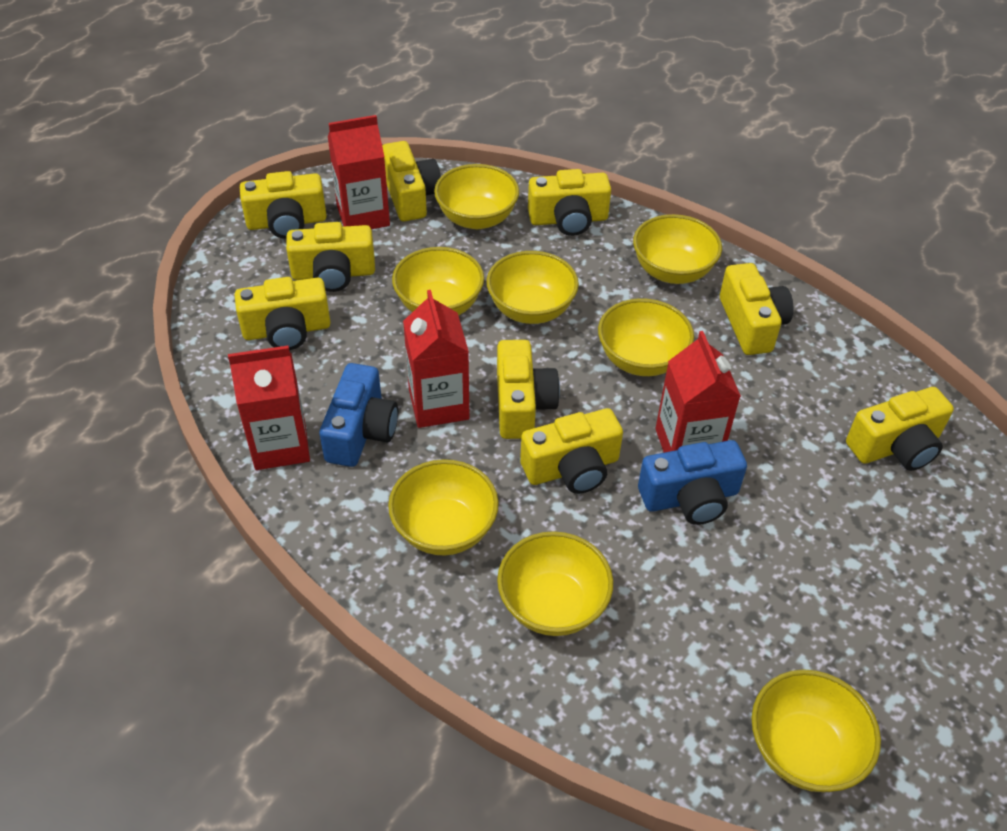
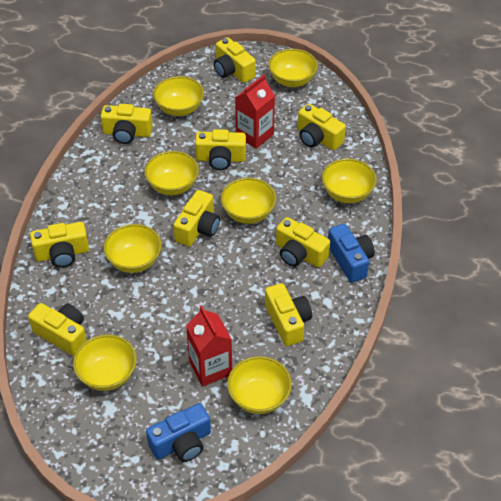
red carton: [228,346,310,470] [328,115,390,229] [403,290,470,428] [655,331,741,453] = 4 -> [186,306,232,386] [235,75,275,149] = 2

